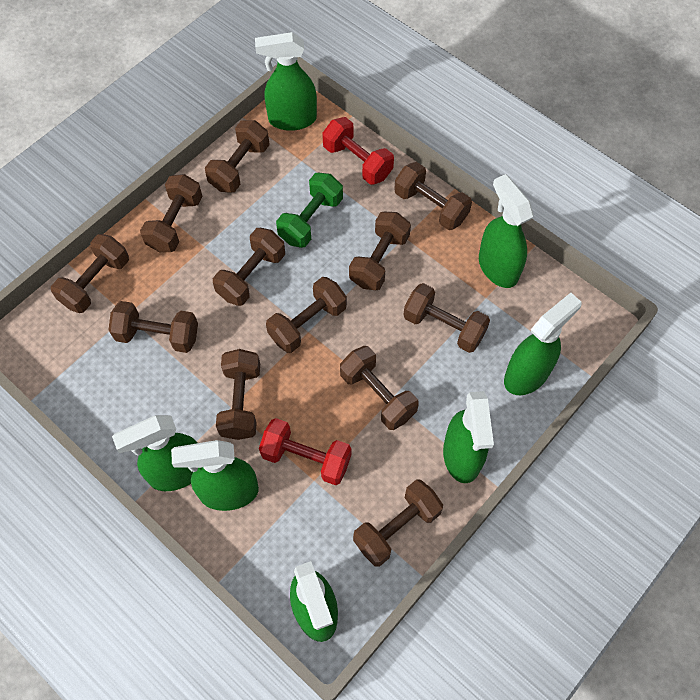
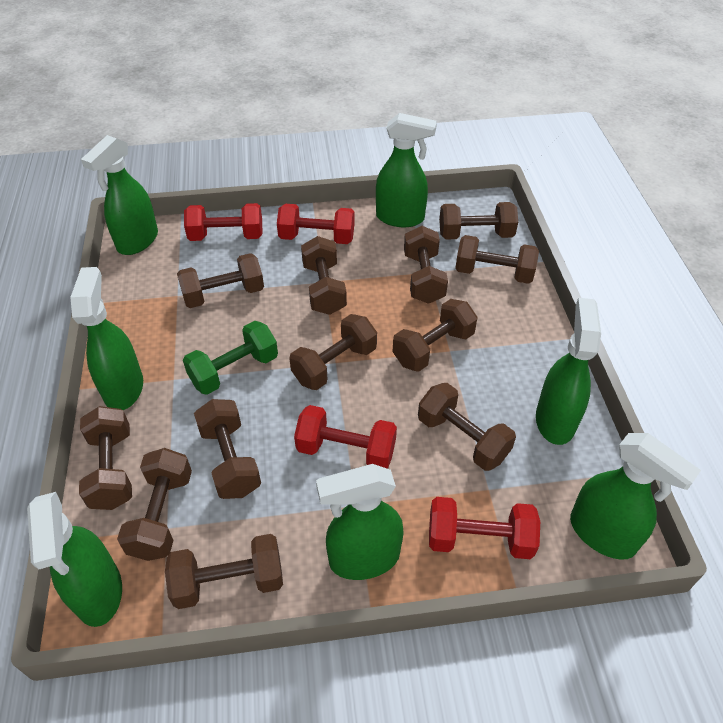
red dumbbell: [259,418,352,485] [322,117,394,185] = 2 -> [184,203,262,241] [277,204,354,244] [294,405,397,469] [429,497,540,559] = 4

